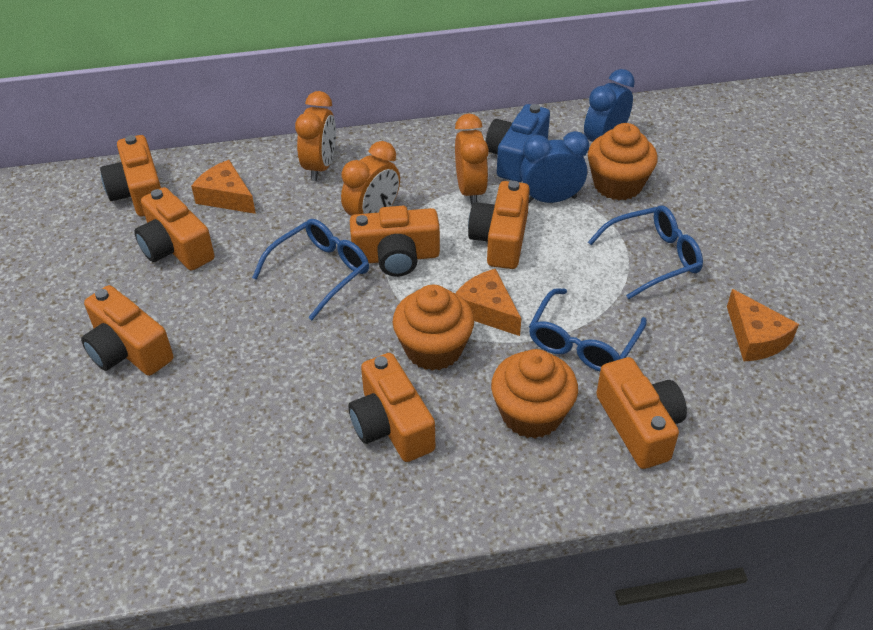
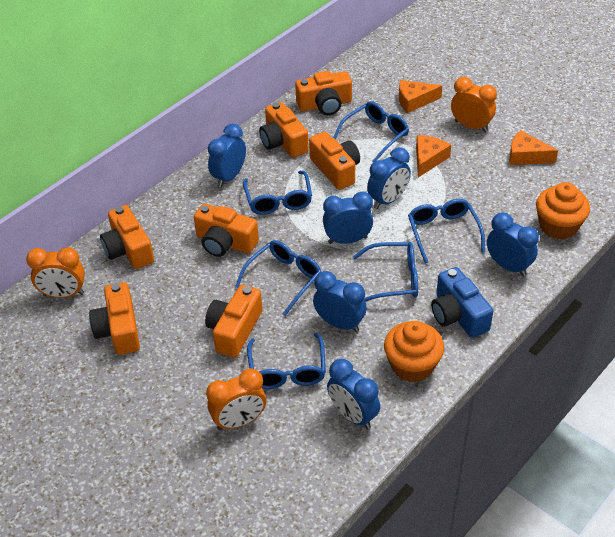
blue clock: [520,131,589,203] [584,69,635,142] = 2 -> [208,124,246,187] [313,271,367,332] [323,191,373,244] [327,359,380,429] [367,147,411,209] [487,213,539,276] = 6
blue glasses: [252,219,369,320] [529,288,647,371] [588,206,703,299] = 3 -> [235,240,321,316] [243,171,312,215] [247,333,326,389] [333,101,409,162] [353,242,418,302] [408,199,485,263] = 6
orange cupcake: [393,285,474,371] [491,349,578,438] [588,123,658,200] = 3 -> [384,321,444,382] [536,182,590,240] = 2

